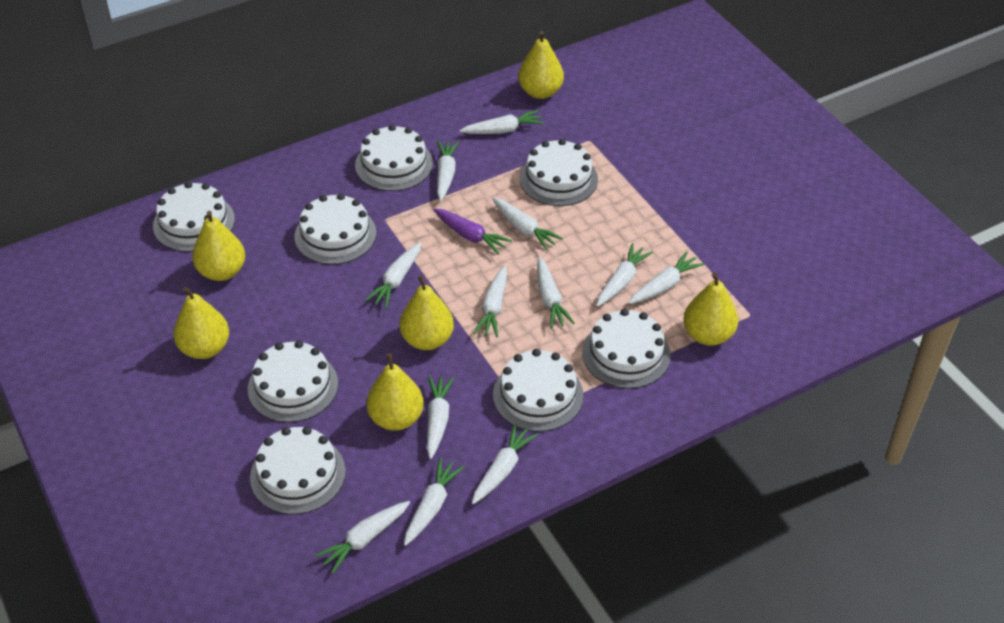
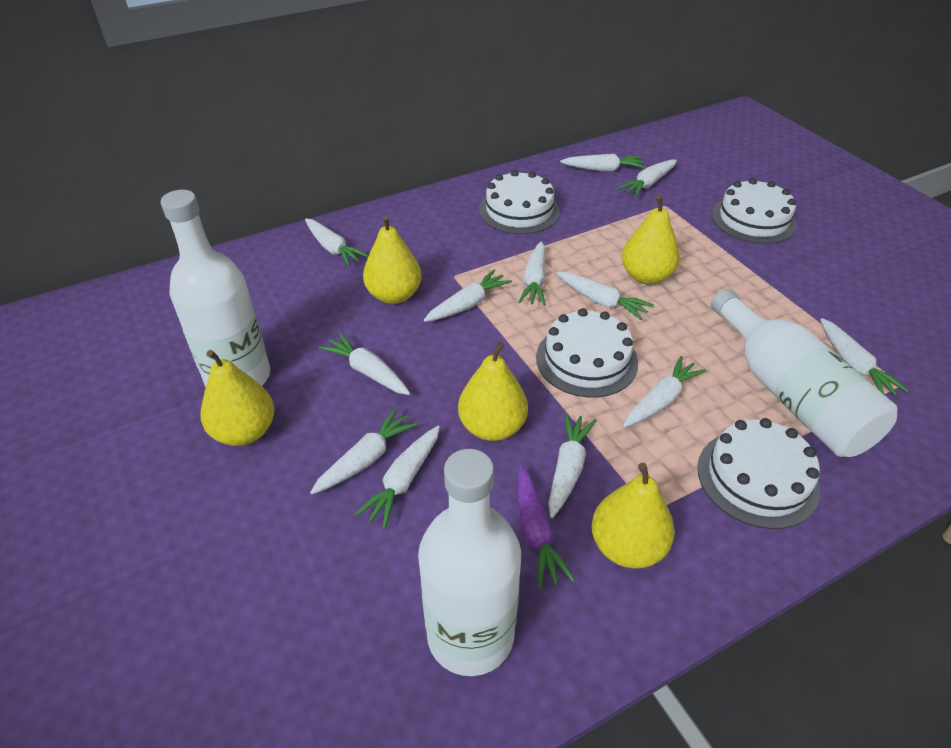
white bottle: none = 0 -> [161,190,270,387] [418,449,521,676] [711,289,897,457] = 3
white cake: [153,182,235,252] [248,340,338,423] [250,426,346,514] [294,193,376,265] [355,125,433,191] [493,349,584,432] [520,139,598,206] [582,309,671,389] = 8 -> [479,170,560,234] [536,308,638,397] [697,418,820,529] [712,178,797,244] = 4
yellow pear: [173,287,229,359] [192,211,245,281] [366,353,424,431] [399,275,454,350] [518,31,564,99] [683,272,738,346] = 6 -> [200,350,274,446] [363,215,422,304] [458,342,528,441] [591,463,675,569] [622,195,680,285] = 5

